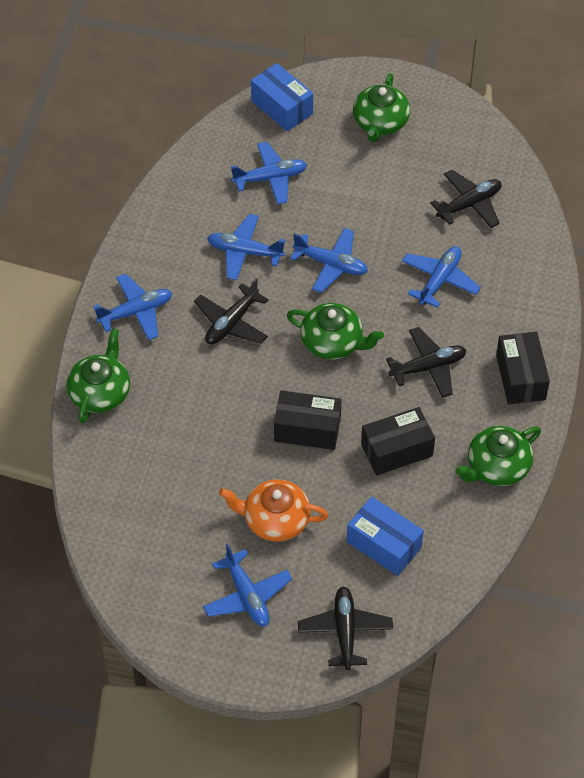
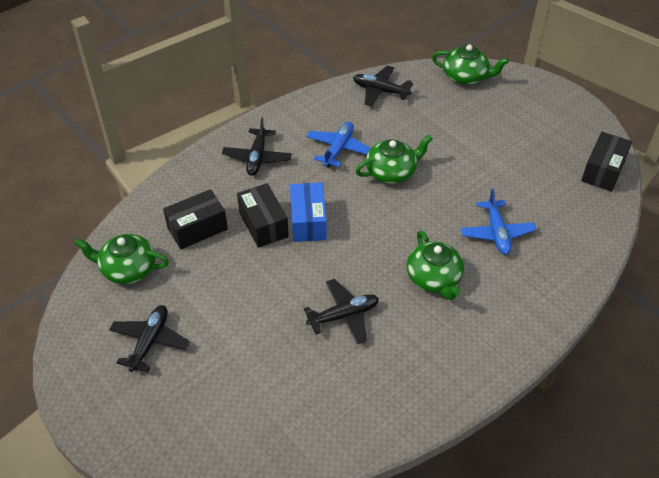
blue box: [251,63,313,131] [347,496,424,576] = 2 -> [290,182,327,242] = 1
blue plane: [93,274,172,340] [203,544,292,626] [207,214,285,280] [231,142,307,205] [290,228,368,293] [402,246,481,308] = 6 -> [306,122,371,168] [461,189,536,255] = 2
orange teapot: [219,479,328,542] = 1 -> none = 0

